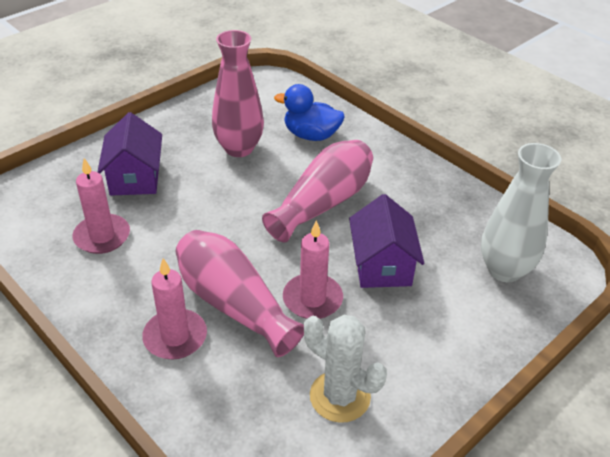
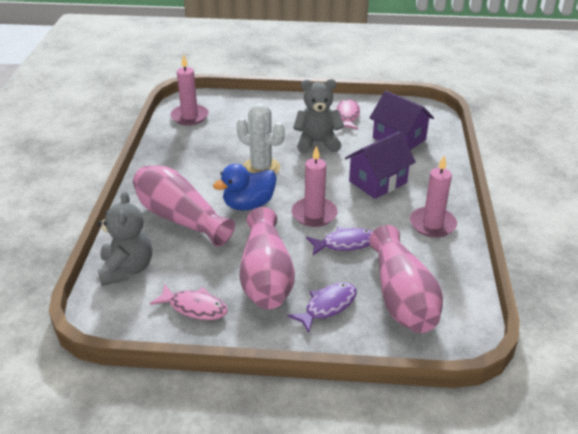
grey teddy bear: none = 0 -> [98,191,152,286] [293,79,344,153] = 2
pink fish: none = 0 -> [150,284,228,320] [334,99,360,130] = 2
purple fish: none = 0 -> [288,282,357,333] [306,227,373,255] = 2
white vase: [481,143,561,282] = 1 -> none = 0

